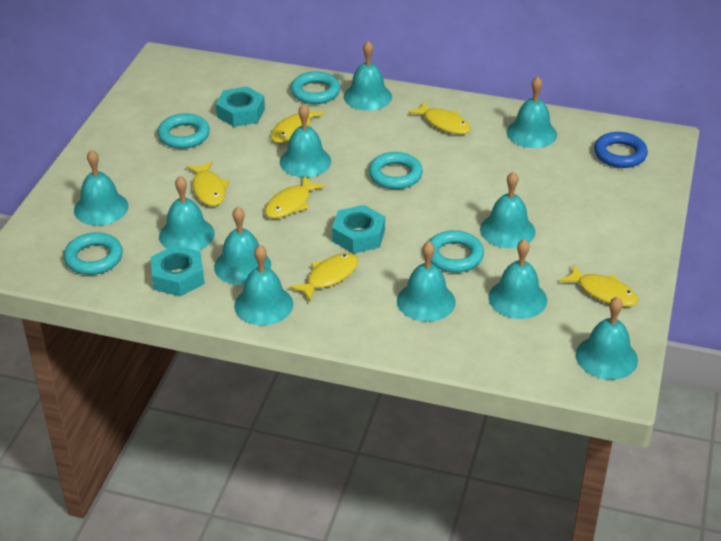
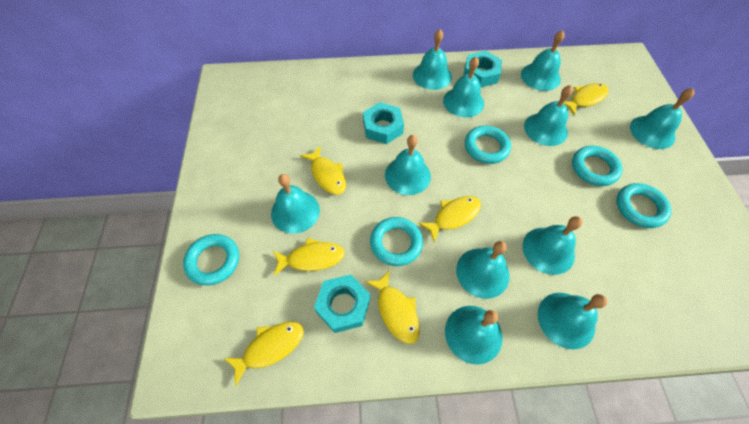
blue ring: [594,132,648,168] = 1 -> none = 0

